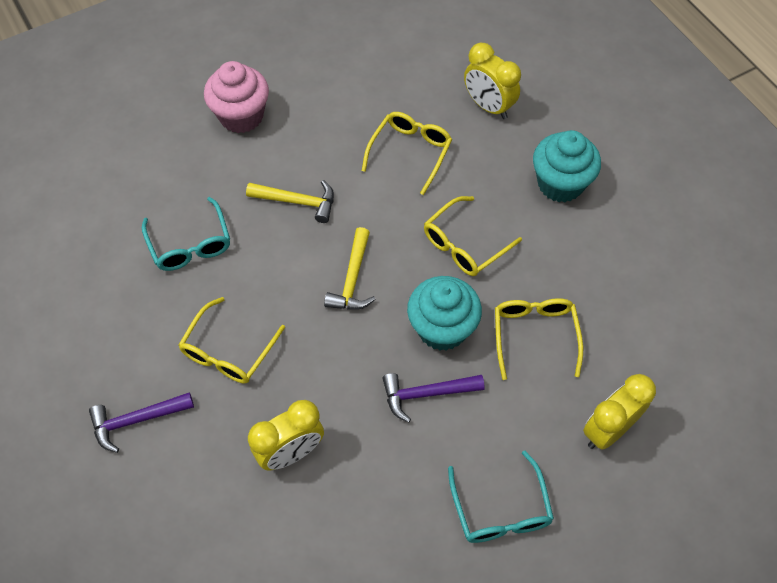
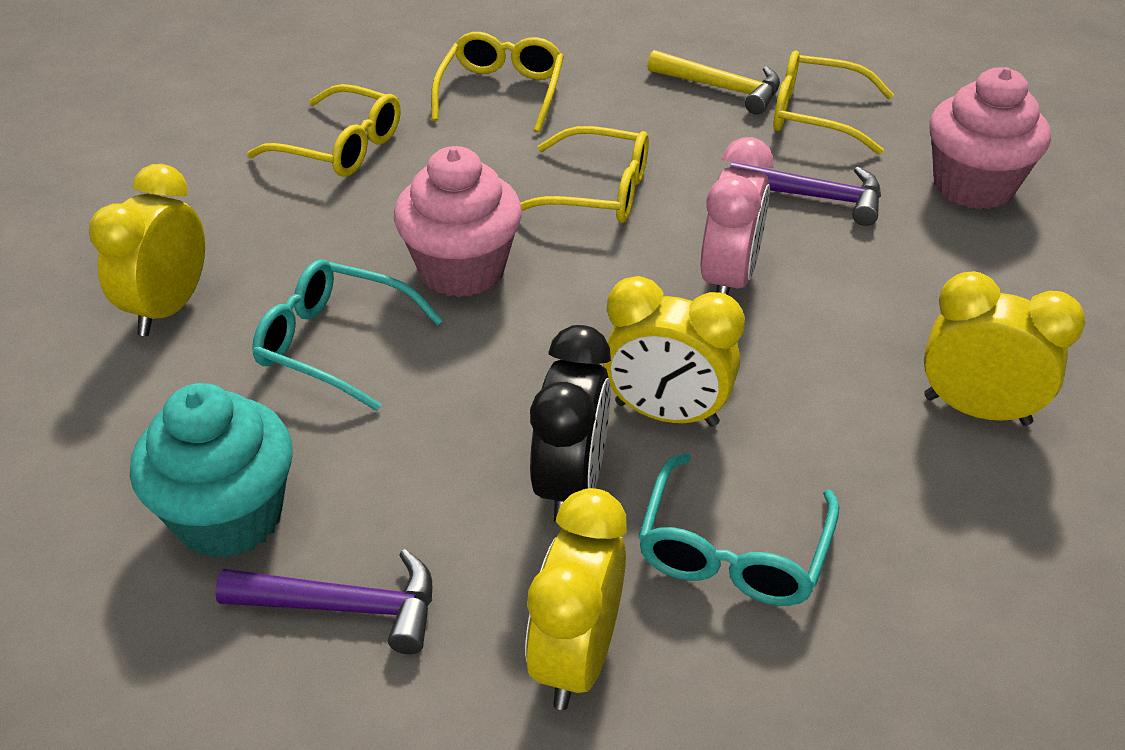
black clock: none = 0 -> [530,325,611,522] = 1
pink clock: none = 0 -> [701,137,774,295] = 1
pink cupcake: [204,61,269,133] = 1 -> [394,146,522,297] [929,67,1051,209] = 2
turquoise cupcake: [407,276,482,351] [533,130,601,202] = 2 -> [130,383,293,558] = 1
yellow clock: [248,400,324,470] [464,43,521,119] [583,374,656,450] = 3 -> [89,164,205,336] [525,488,627,710] [603,276,745,427] [924,271,1085,426] = 4
yellow hammer: [246,180,334,223] [324,227,376,310] = 2 -> [647,50,780,114] = 1

